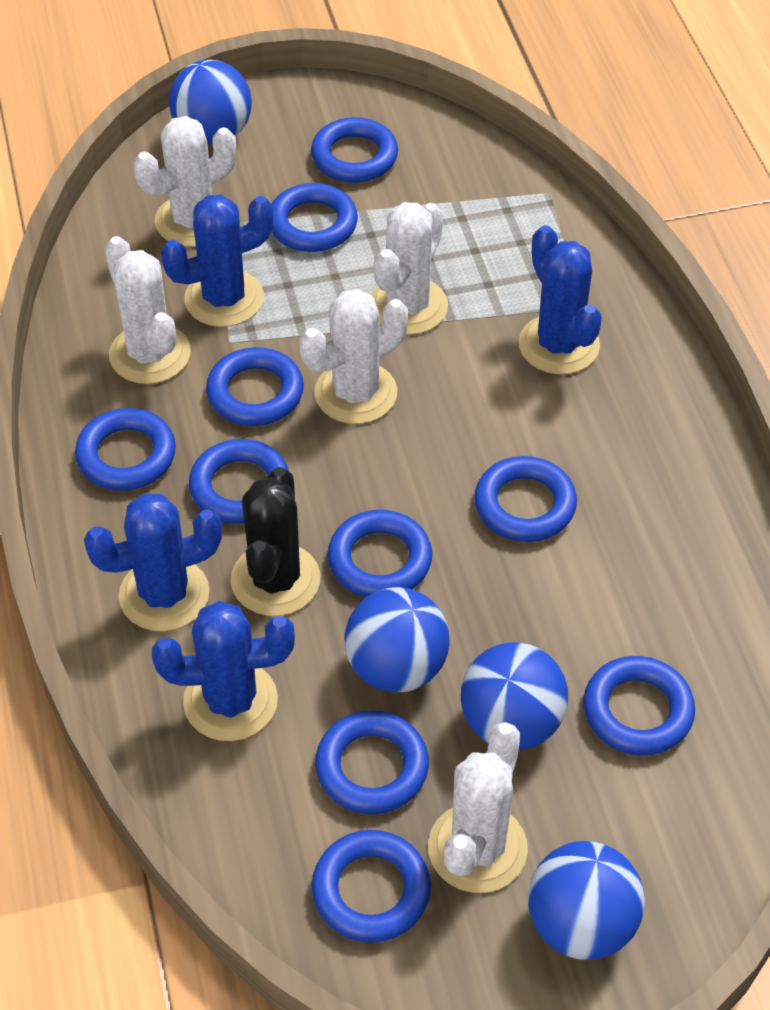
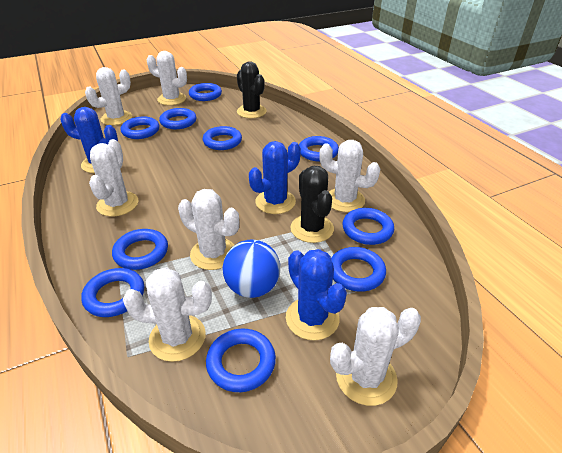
black cactus: [231,467,320,616] = 1 -> [237,61,267,118] [290,166,334,243] = 2
blue ball: [169,60,252,144] [344,587,450,693] [461,642,568,750] [528,841,645,960] = 4 -> [222,240,280,298] = 1
blue cactus: [84,493,222,631] [152,601,295,741] [161,194,274,327] [519,225,602,374] = 4 -> [60,107,118,173] [249,141,301,214] [286,249,347,340] = 3
white cactus: [105,236,191,384] [134,116,236,247] [300,289,408,424] [371,202,448,335] [428,722,528,893] = 5 -> [85,67,132,125] [89,139,138,217] [123,267,212,362] [147,51,187,105] [178,189,239,270] [319,140,380,212] [330,307,421,406] = 7

